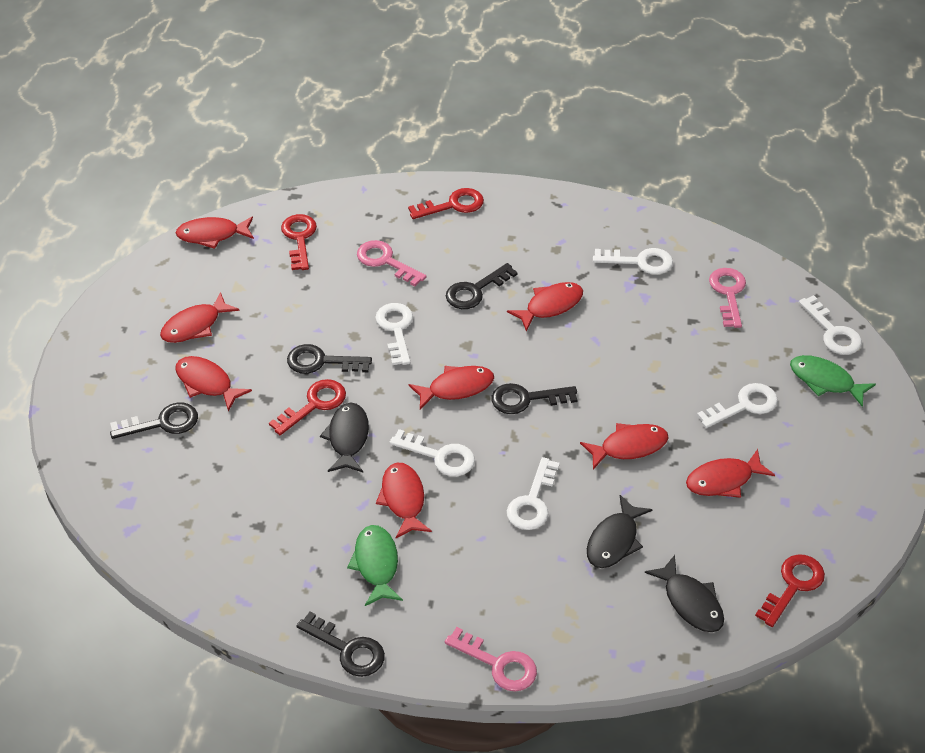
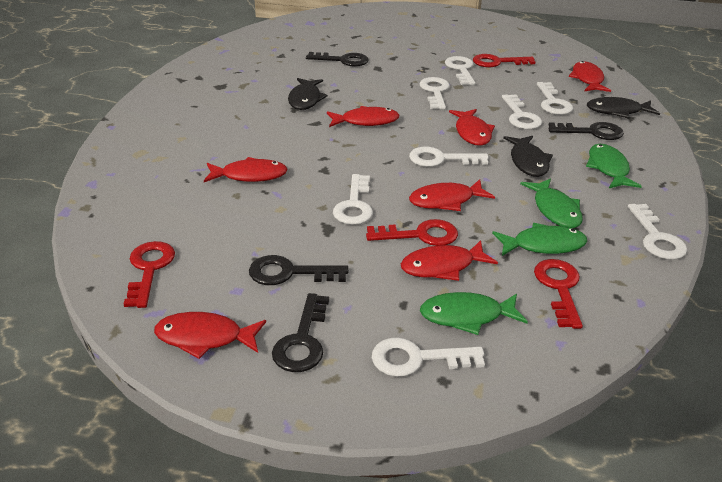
black key: [110,403,198,439] [287,344,372,374] [297,612,385,677] [446,263,518,309] [491,383,577,414] = 5 -> [249,255,348,285] [272,293,329,372] [306,52,369,67] [549,122,624,140] = 4
green fish: [347,525,403,606] [790,355,876,407] = 2 -> [420,292,528,335] [492,223,587,256] [520,178,583,228] [586,144,642,188] = 4
pink key: [357,240,426,286] [445,627,537,691] [709,268,746,328] = 3 -> none = 0
red fish: [160,292,240,343] [175,356,252,411] [176,216,254,249] [376,463,432,538] [408,366,494,410] [507,282,583,331] [580,423,669,469] [686,449,775,498] = 8 -> [154,312,266,359] [204,157,288,182] [327,106,399,127] [401,240,498,281] [409,179,495,211] [449,109,495,146] [569,61,611,92] = 7
white key: [375,303,413,365] [389,429,475,476] [507,457,560,530] [593,248,673,275] [697,383,778,428] [799,295,862,355] = 6 -> [333,174,373,225] [372,338,485,377] [409,147,489,167] [419,77,450,110] [445,56,476,85] [502,94,542,129] [537,82,573,115] [628,204,687,260] = 8

